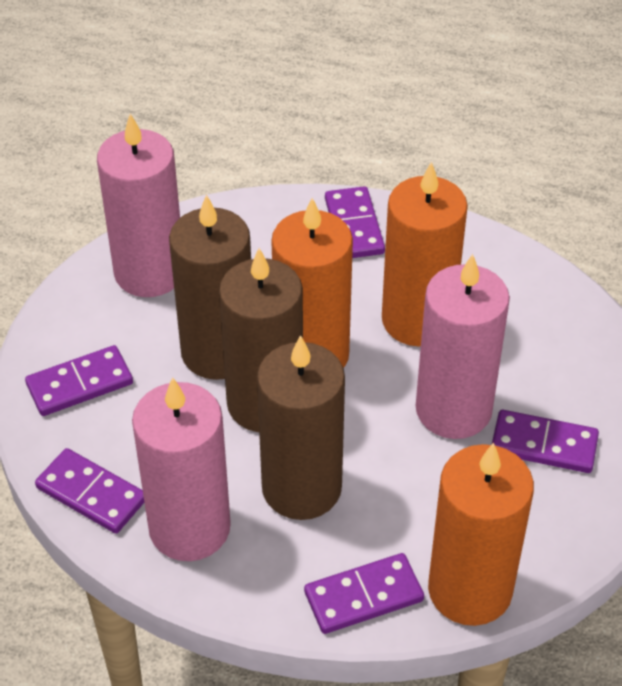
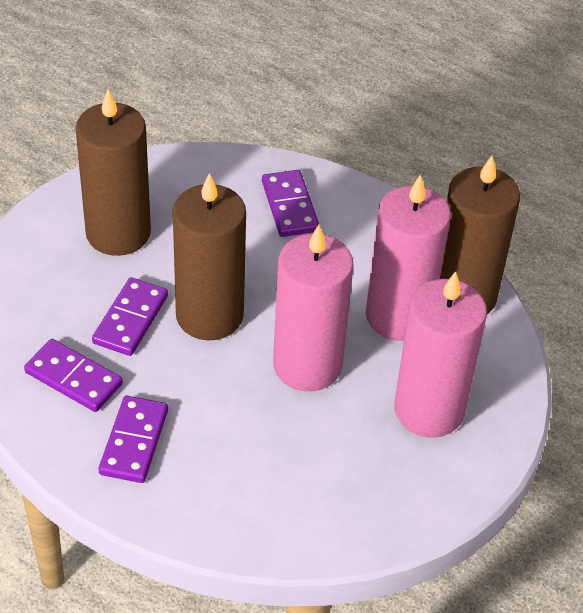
orange candle: [271,198,353,368] [382,162,468,346] [428,443,534,626] = 3 -> none = 0
purple domino: [25,345,133,416] [35,448,144,534] [304,553,424,634] [325,186,385,258] [492,410,599,473] = 5 -> [24,339,123,412] [92,277,168,356] [99,396,168,483] [262,170,319,237] = 4

